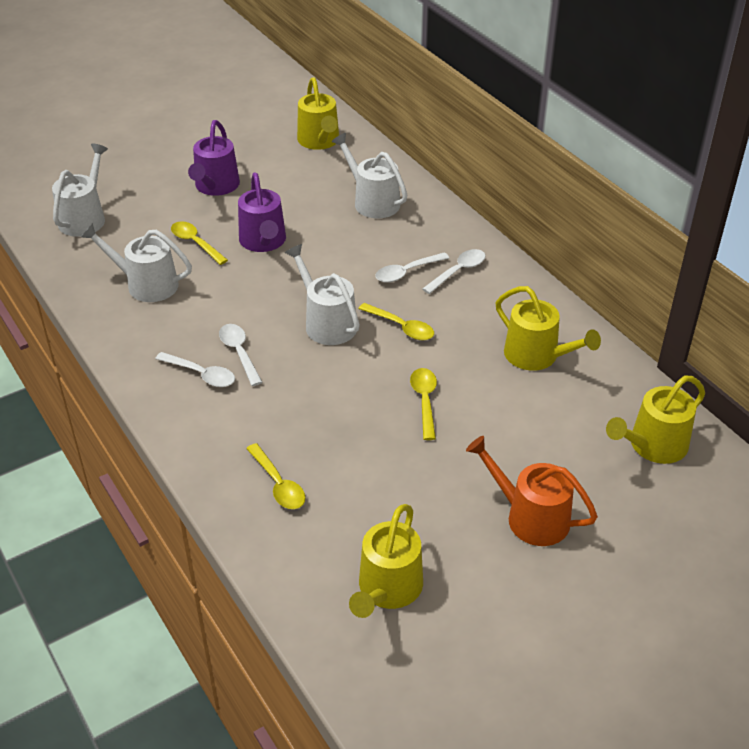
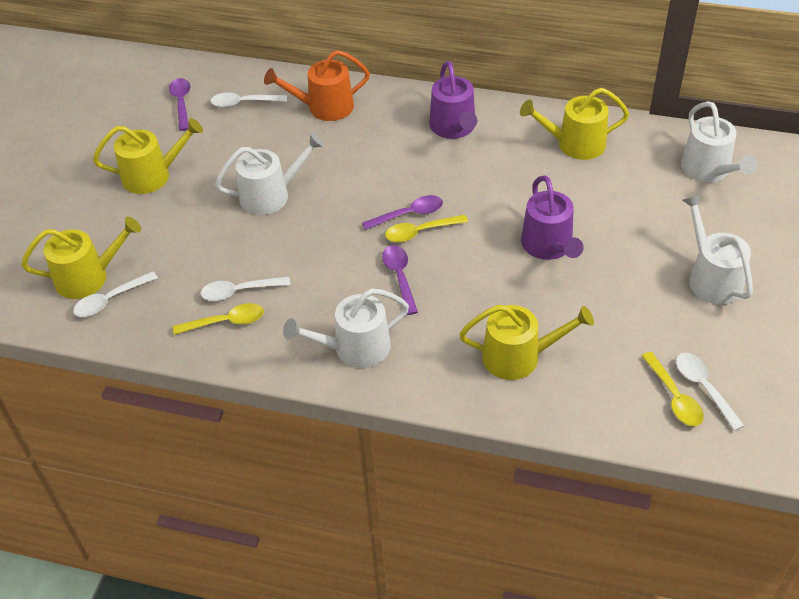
purple spoon: none = 0 -> [169,78,190,131] [362,195,443,230] [382,245,418,315] = 3
yellow spoon: [171,221,228,265] [246,443,306,509] [358,303,434,340] [410,368,437,440] = 4 -> [173,303,264,335] [385,215,468,242] [642,352,704,426] = 3

